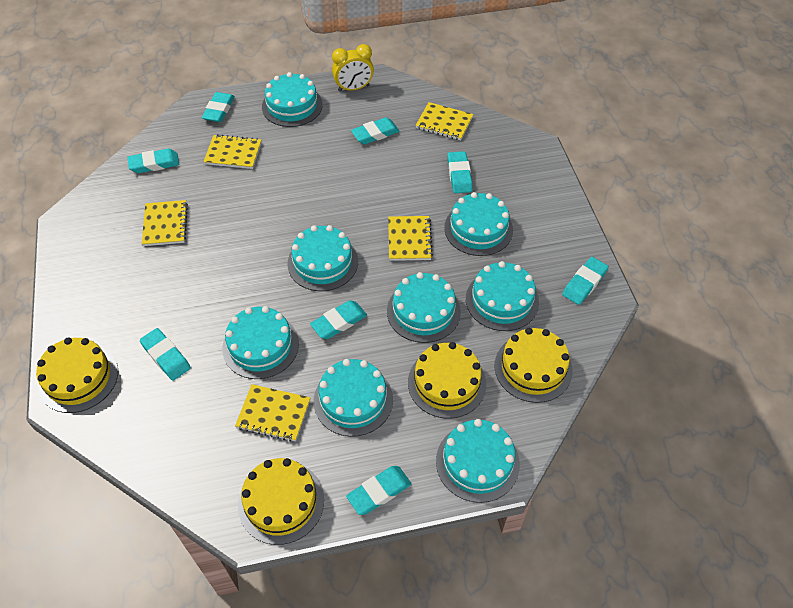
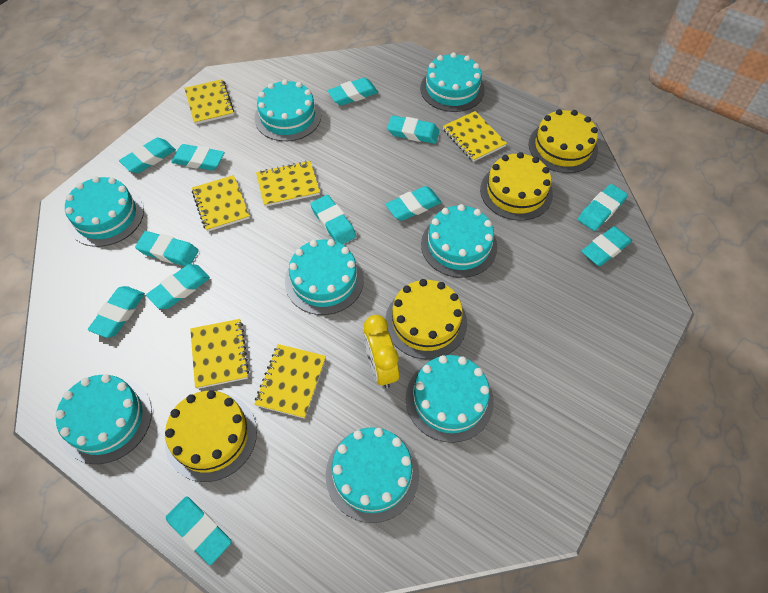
turquoise eraser: [127,149,179,173] [140,328,191,381] [202,92,235,122] [310,300,367,339] [346,466,411,515] [351,117,400,144] [447,151,473,193] [562,257,609,305] = 8 -> [88,286,145,338] [119,138,176,173] [135,231,199,266] [146,264,210,309] [166,496,231,565] [171,144,225,171] [310,195,356,245] [327,78,378,106] [386,186,442,221] [387,115,440,144] [578,184,628,231] [582,226,632,266] = 12
yellow notebook: [142,200,188,246] [203,134,262,169] [235,384,310,442] [388,216,433,261] [415,102,474,140] = 5 -> [185,79,234,125] [190,319,249,389] [192,175,250,232] [254,344,326,419] [256,161,320,207] [443,111,507,162] = 6

